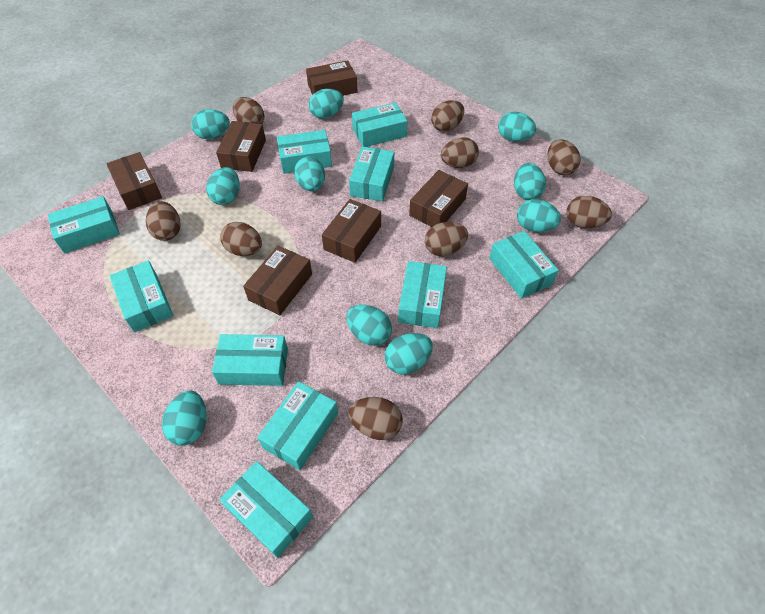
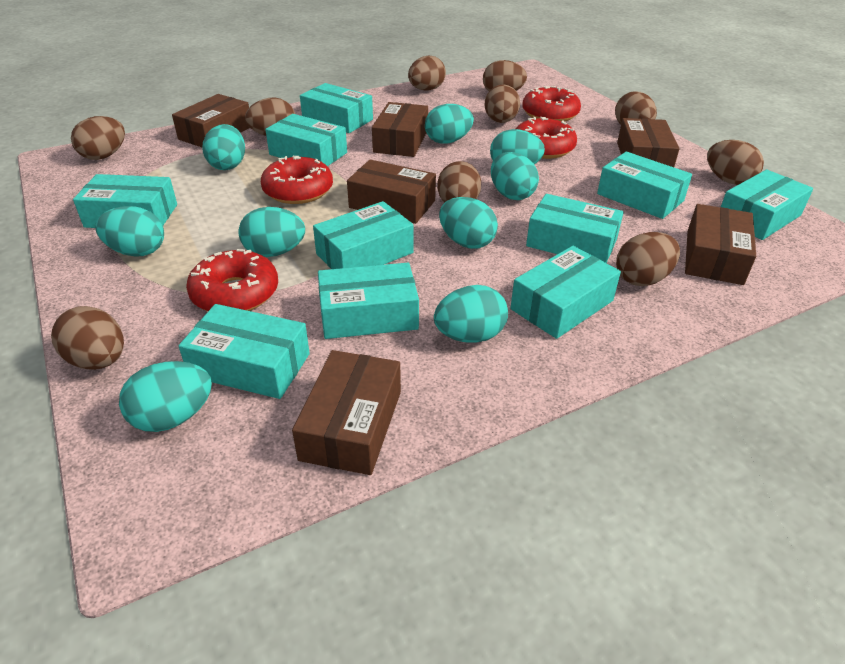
brown egg: [146,201,181,241] [220,222,262,256] [233,97,264,124] [348,397,403,440] [425,222,468,256] [431,100,464,132] [441,137,479,168] [548,139,581,175] [566,196,612,228] = 9 -> [51,306,124,370] [71,116,125,160] [245,98,295,136] [408,56,446,91] [437,161,481,203] [483,60,527,91] [485,84,520,123] [615,91,657,124] [616,232,680,286] [707,140,764,185] = 10
red donut: none = 0 -> [186,249,278,311] [261,156,333,204] [516,117,577,159] [522,86,581,122] = 4
turquoise egg: [162,390,206,446] [191,109,230,139] [206,167,240,205] [294,157,325,191] [309,89,344,119] [347,305,392,346] [385,333,433,374] [498,112,536,142] [514,163,546,200] [517,199,561,232] = 10 -> [95,206,164,257] [119,361,212,432] [202,124,245,170] [238,207,305,257] [425,104,474,144] [434,285,508,343] [439,197,498,249] [490,129,545,164] [491,152,539,200] = 9

